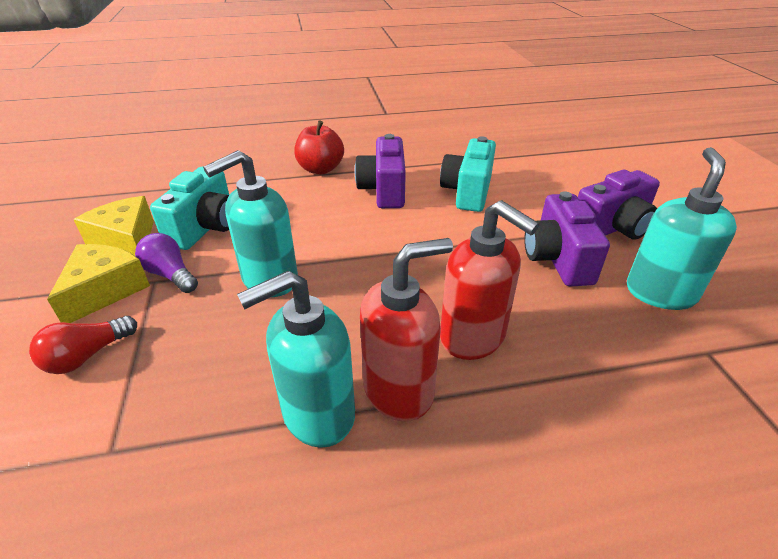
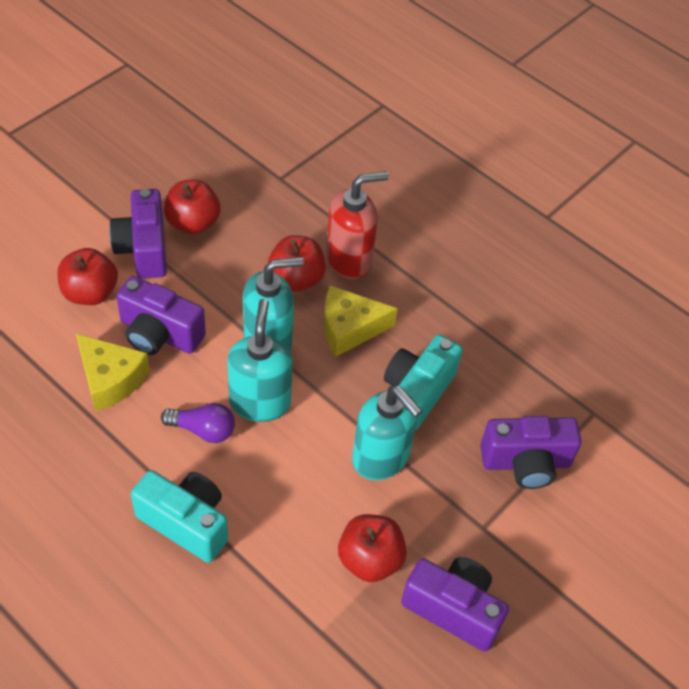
purple camera: [355,134,406,208] [524,191,610,286] [578,170,660,240] = 3 -> [109,189,167,279] [116,276,206,355] [401,557,509,652] [480,416,581,489] = 4
red apple: [294,121,344,174] = 1 -> [57,248,118,305] [164,180,220,234] [268,235,326,291] [338,514,407,582] = 4
red light bulb: [29,316,137,374] = 1 -> none = 0
red soap dispenser: [360,238,453,422] [440,200,539,360] = 2 -> [326,171,389,279] = 1

